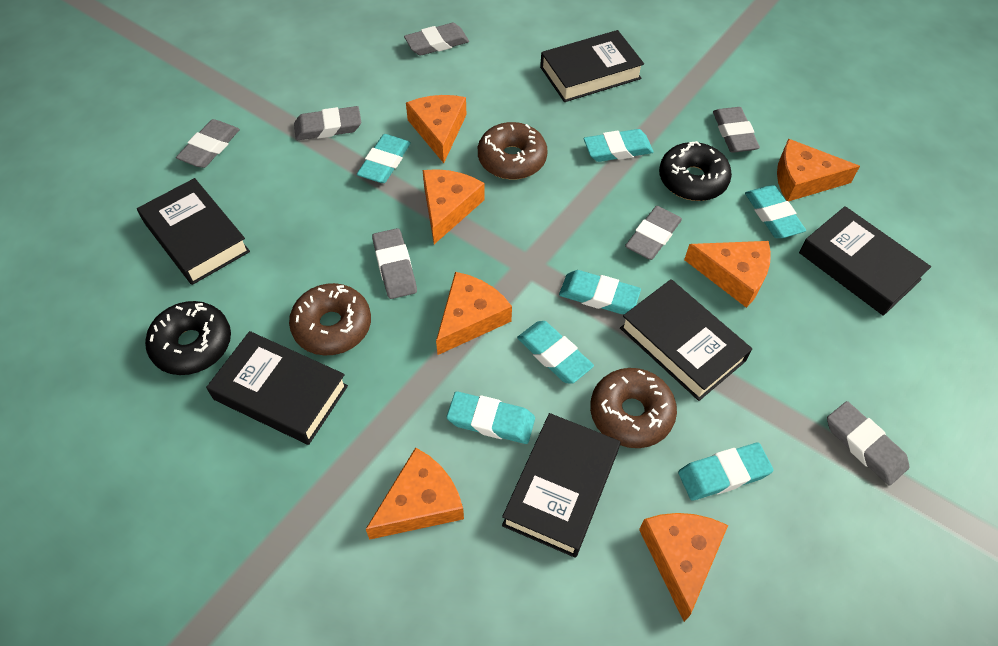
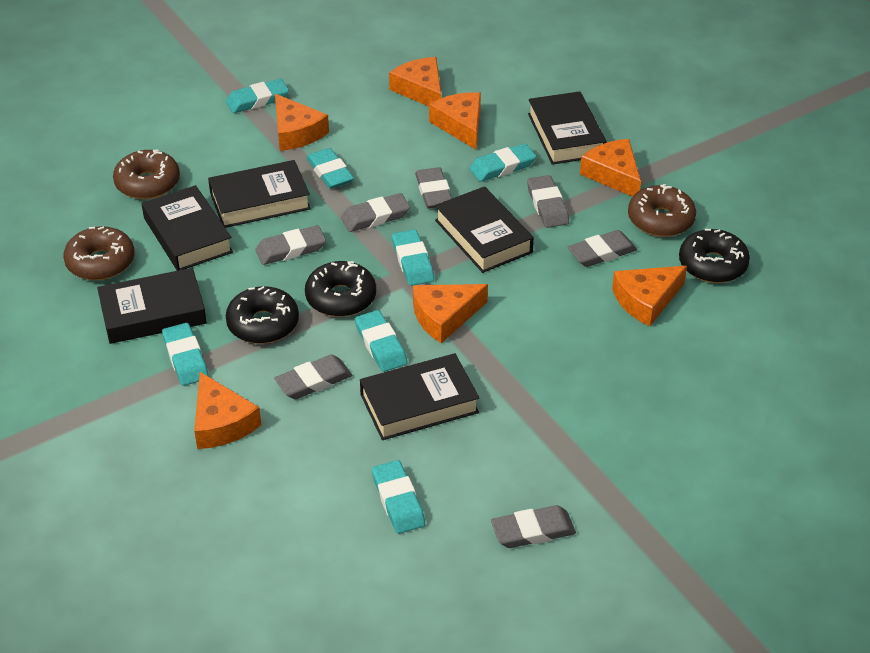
black donut: [145,301,231,375] [659,141,732,201] = 2 -> [226,286,299,344] [305,261,376,317] [679,229,750,283] = 3

